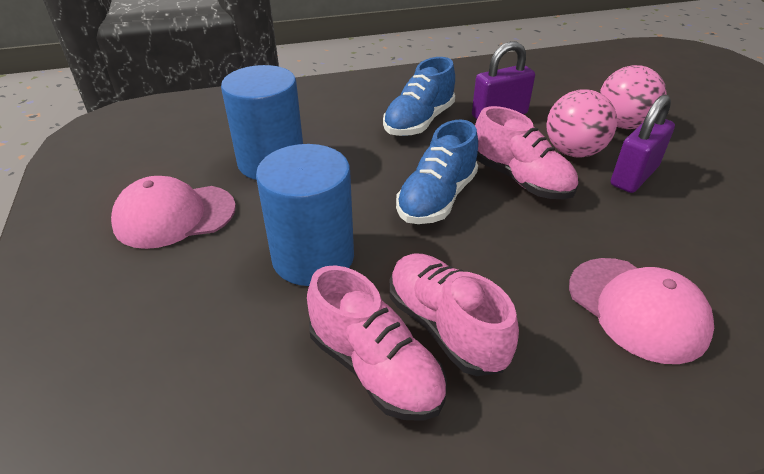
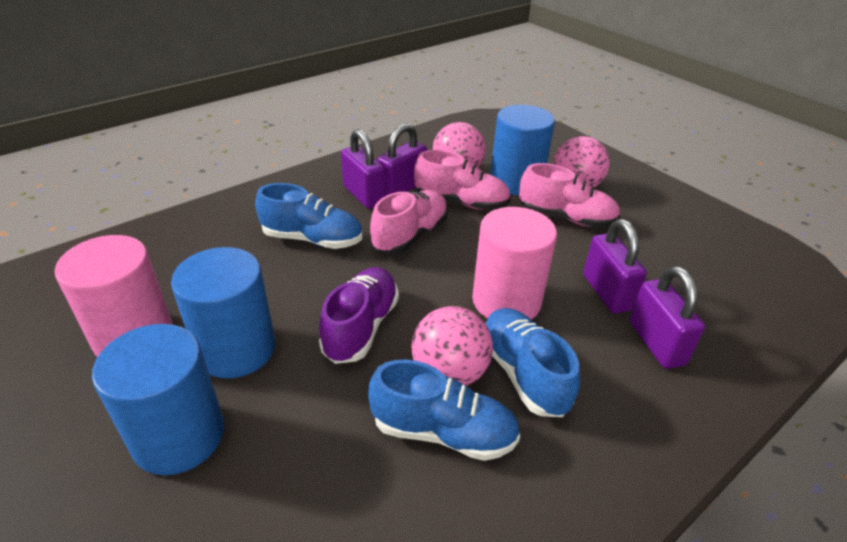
blue cylinder: [221,65,303,180] [256,144,354,286] = 2 -> [92,324,225,475] [171,247,275,378] [490,105,555,196] = 3
blue shoe: [383,57,455,136] [396,119,478,224] = 2 -> [255,183,362,249] [368,360,520,461] [485,308,580,417] = 3
pink ball: [546,90,617,158] [600,65,667,129] = 2 -> [412,306,493,386] [433,122,486,167] [553,136,610,188] = 3
pink cap: [111,176,236,249] [569,258,714,364] = 2 -> none = 0
pink cylinder: none = 0 -> [55,235,173,357] [472,207,557,319] = 2
purple padlock: [472,41,535,119] [611,94,675,193] = 2 -> [341,129,385,209] [377,123,427,196] [583,219,647,314] [629,266,705,369] = 4
purple shoe: none = 0 -> [319,267,399,364] = 1

